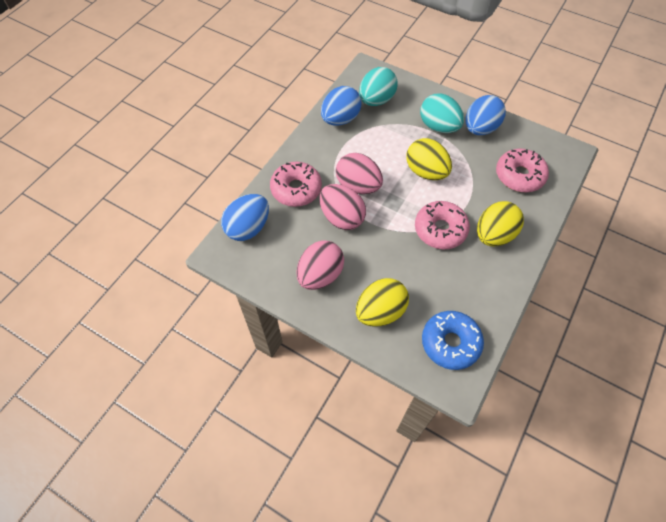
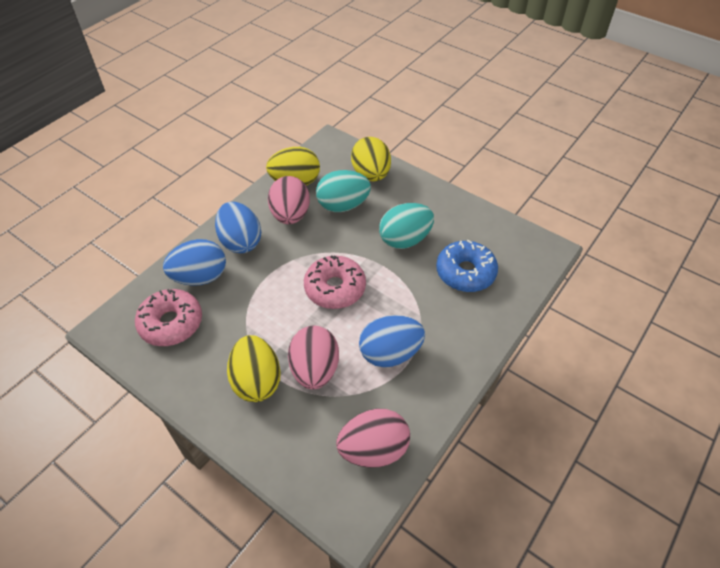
pink donut: [270,162,322,207] [415,201,470,249] [496,149,549,192] = 3 -> [135,289,202,346] [304,256,366,309] = 2

